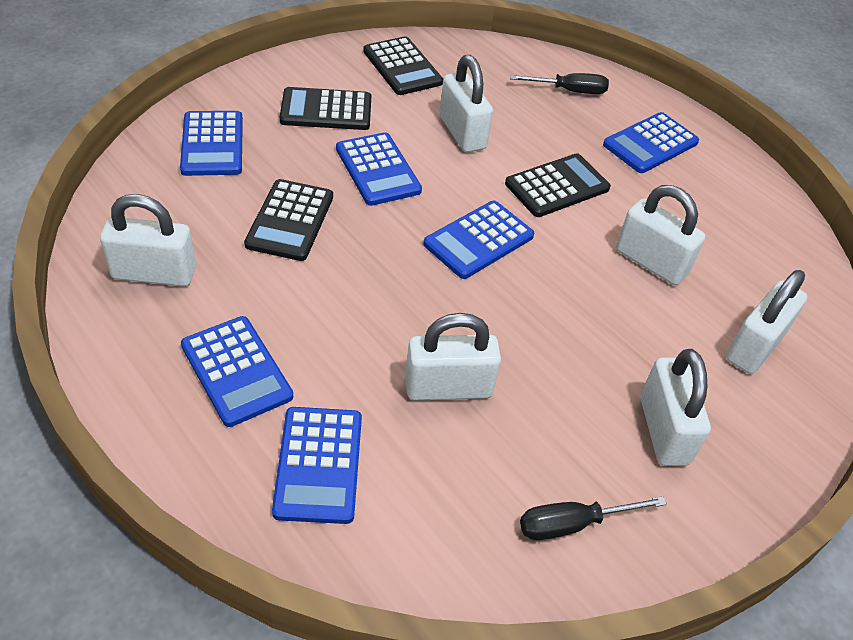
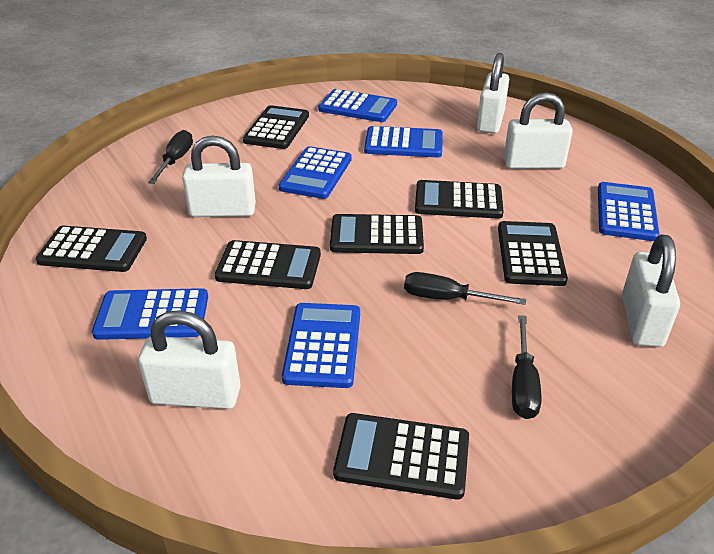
black calculator: [244,179,333,261] [280,87,371,130] [363,36,443,95] [505,153,611,217] = 4 -> [36,226,147,272] [215,240,321,289] [243,105,309,149] [330,214,424,254] [333,413,469,500] [415,180,504,219] [498,221,568,286] = 7
black screwdriver: [510,73,609,94] [520,496,667,540] = 2 -> [148,130,193,184] [404,272,526,305] [512,315,541,419] = 3
white padlock: [100,194,196,287] [405,313,501,401] [440,55,493,152] [616,185,705,285] [640,349,711,466] [726,270,808,374] = 6 -> [138,310,241,409] [182,135,256,217] [477,53,509,134] [504,92,573,169] [622,235,680,347] = 5

